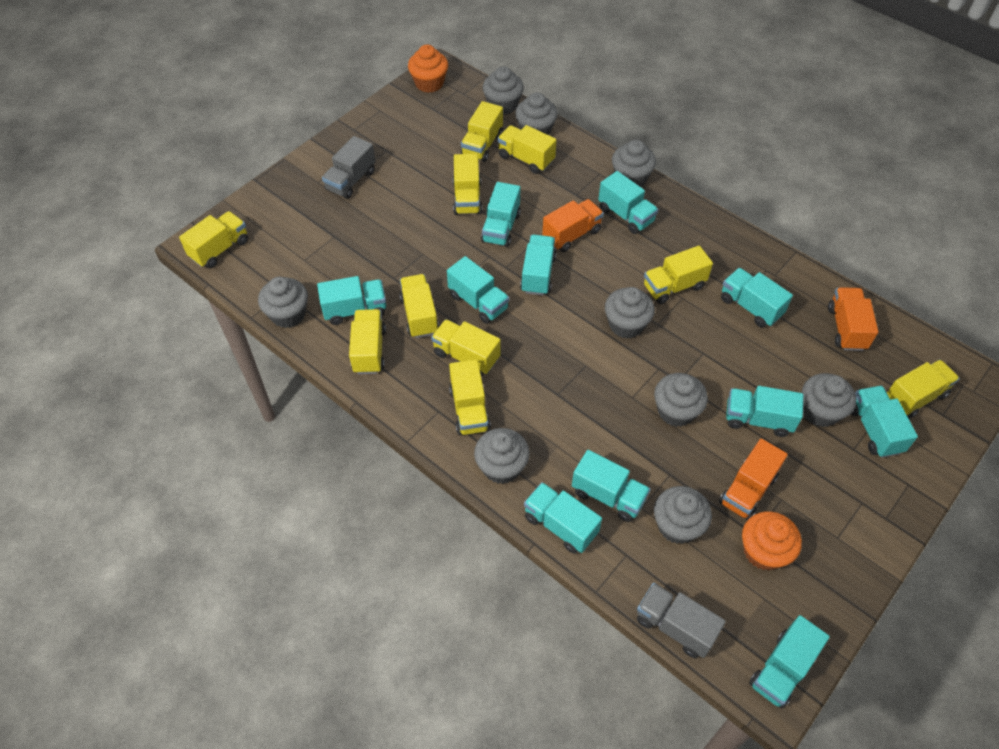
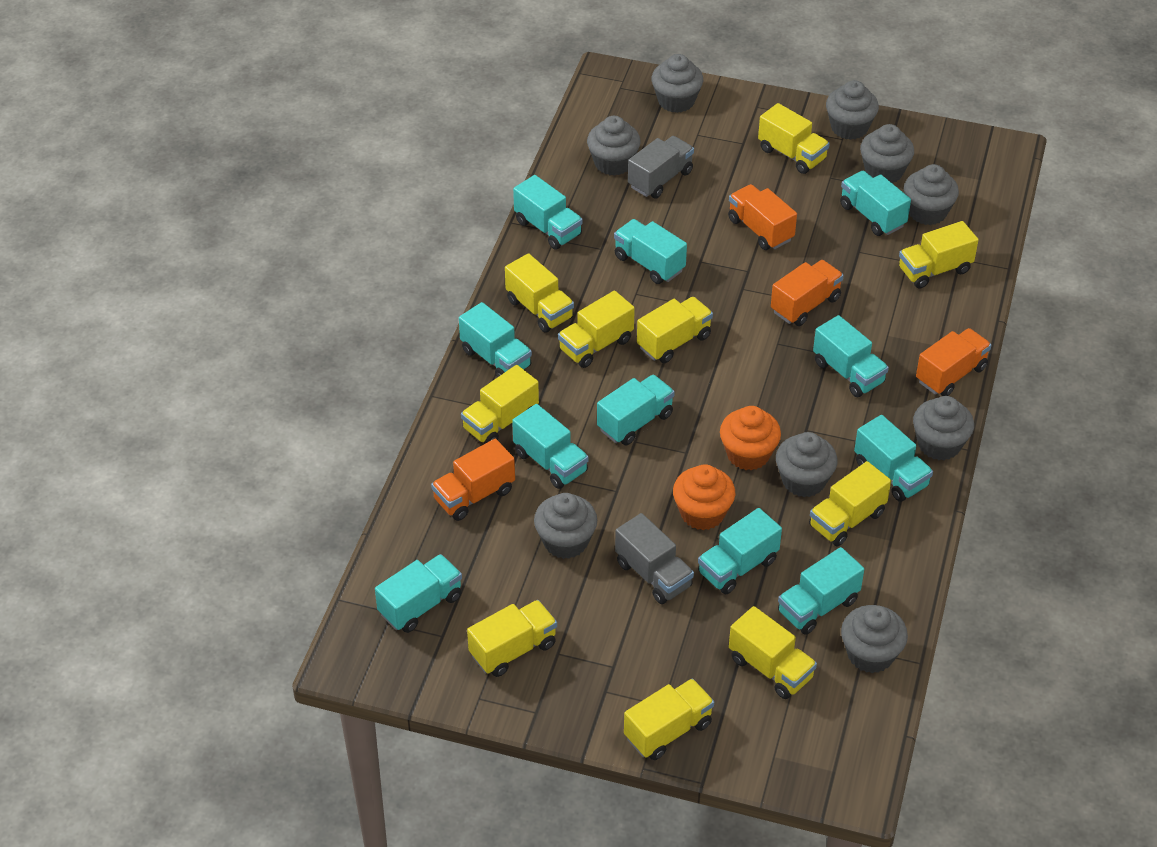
orange truck: [542,199,604,252] [719,439,788,520] [828,287,878,351] = 3 -> [431,439,515,521] [728,184,797,250] [771,260,844,326] [916,328,991,396] = 4

